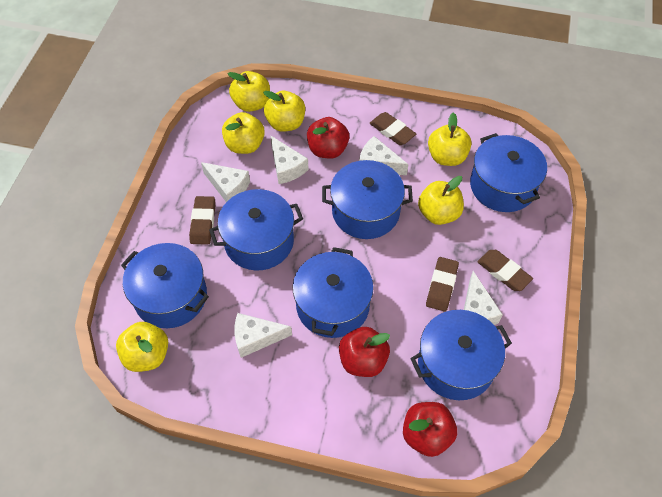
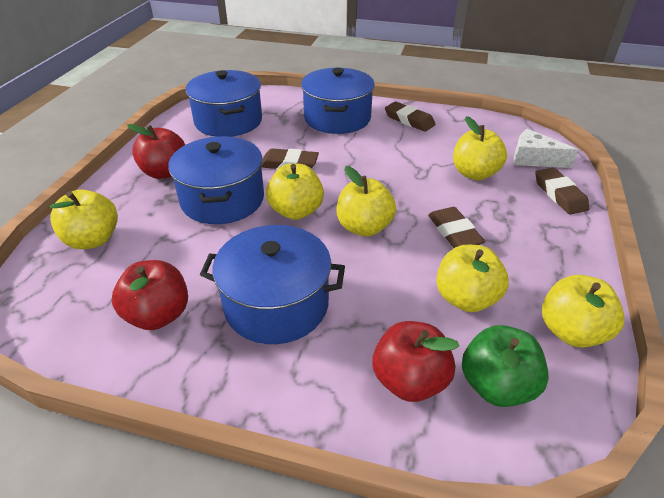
blue pot: [121,243,209,328] [209,189,303,270] [293,247,374,338] [322,160,413,239] [410,310,512,400] [470,133,547,212] = 6 -> [168,136,264,224] [185,70,262,137] [200,225,345,344] [301,68,375,134] = 4
green apple: none = 0 -> [462,325,549,407] = 1
white cheese: [201,162,250,202] [234,313,292,358] [270,135,309,184] [359,136,408,175] [464,271,503,325] = 5 -> [513,129,578,168] = 1

